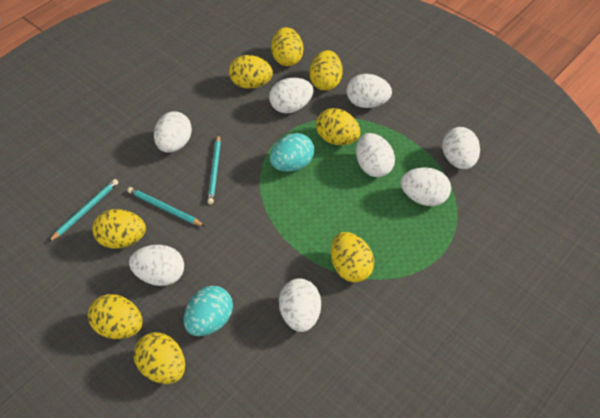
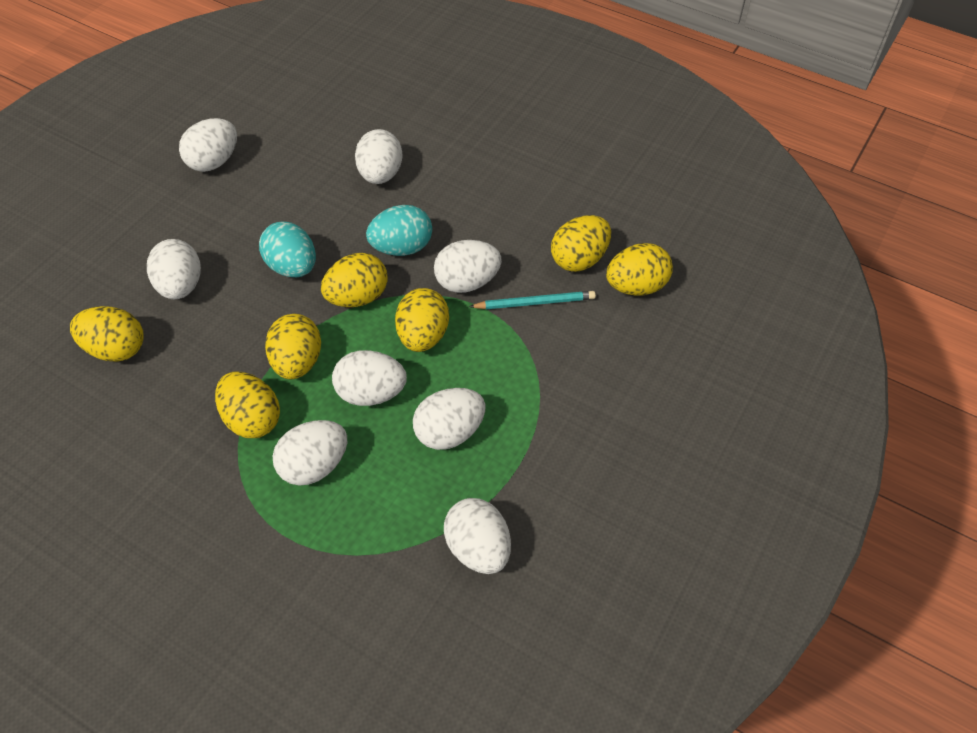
turquoise pencil: [48,179,118,242] [127,187,204,226] [208,135,221,204] = 3 -> [469,291,596,309] = 1
yellow egg: [88,294,143,339] [92,209,146,248] [134,332,185,384] [229,55,273,89] [271,27,303,66] [309,50,343,91] [316,108,360,145] [331,232,374,282] = 8 -> [70,306,144,362] [215,372,280,438] [265,314,321,380] [321,253,388,307] [395,288,449,352] [551,215,611,272] [606,243,673,296] = 7

